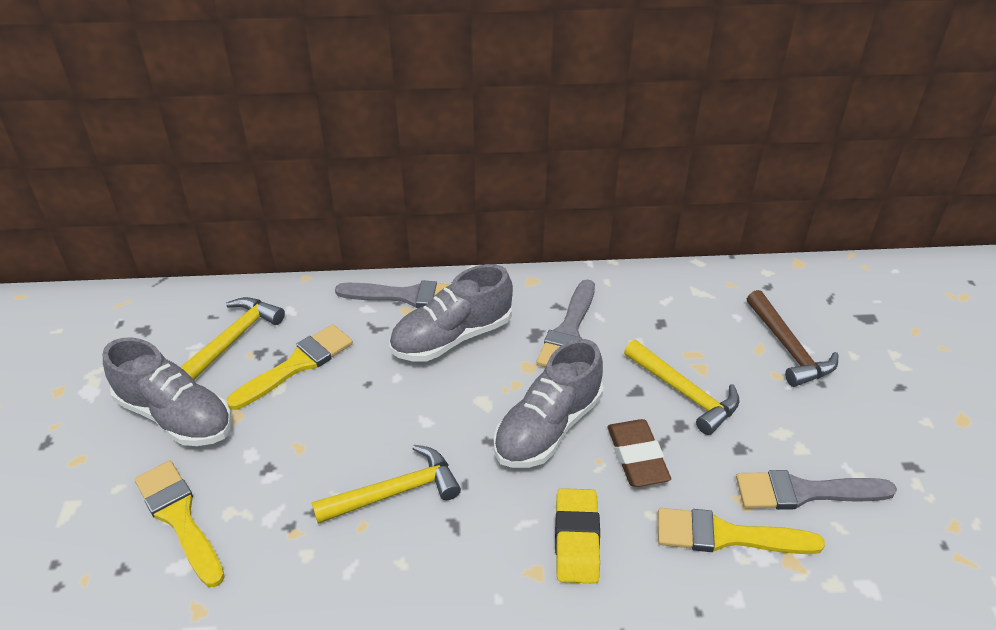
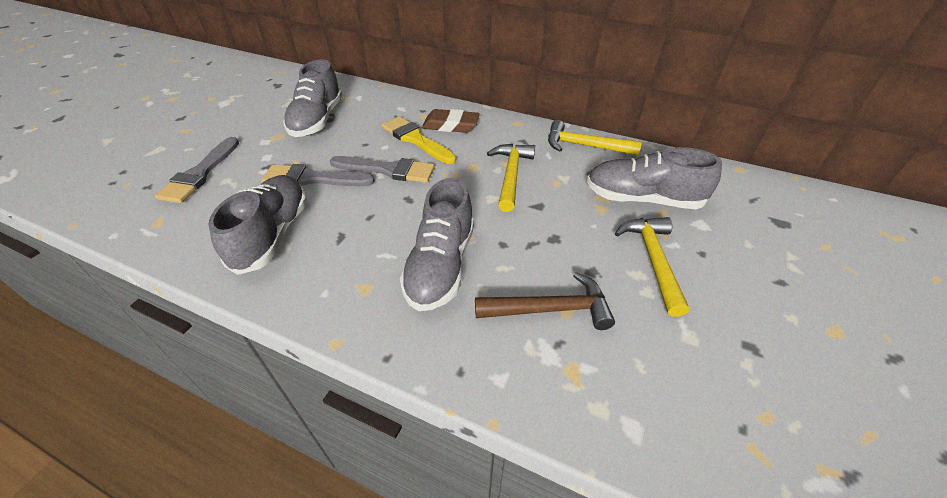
grey shoe: [103,337,232,446] [389,264,513,362] [494,339,603,468] = 3 -> [208,175,308,275] [283,59,342,137] [400,178,474,311] [587,147,722,209] = 4
yellow brush: [135,461,225,587] [226,324,353,410] [658,508,825,554] = 3 -> [382,116,456,164] = 1
yellow eraser: [555,488,600,584] = 1 -> none = 0

